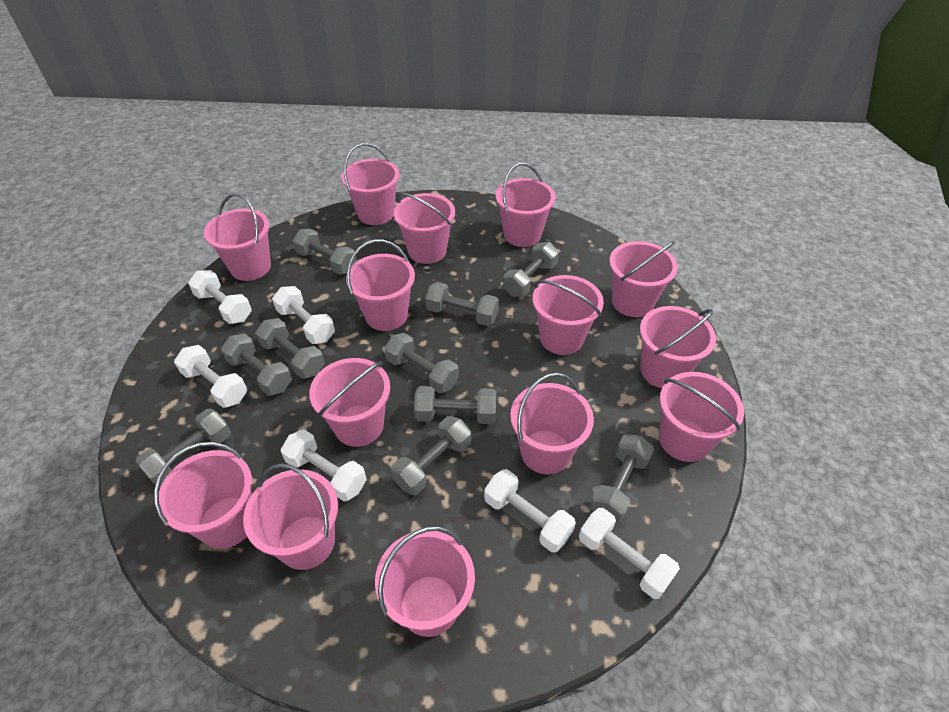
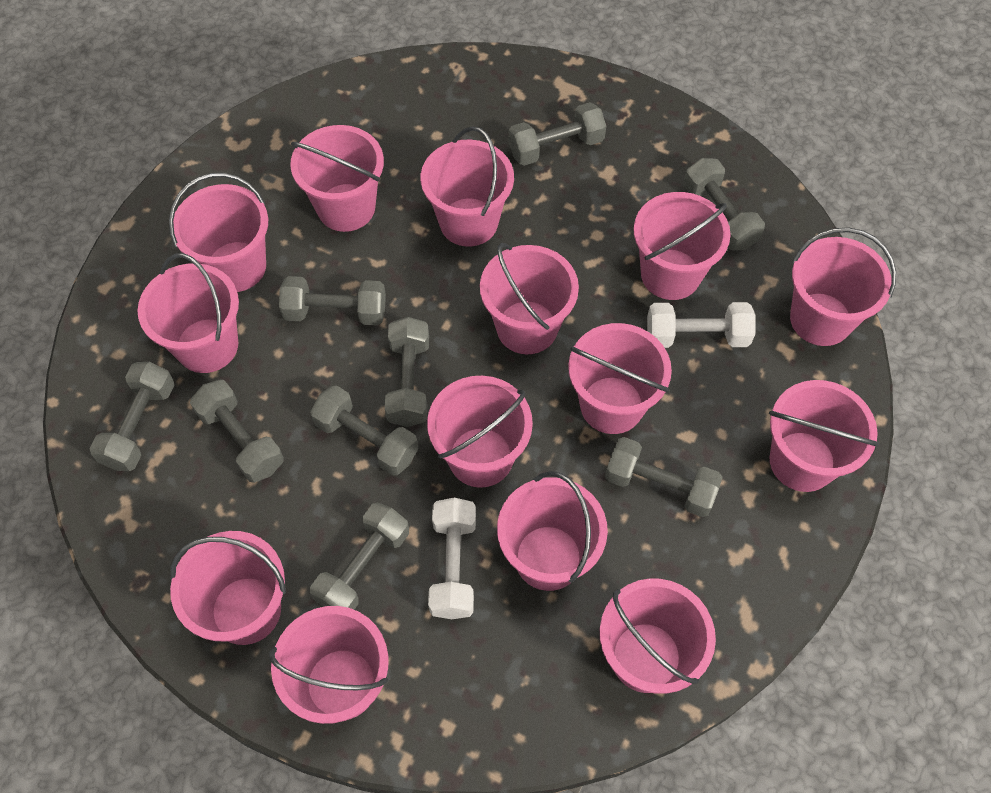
grey dumbbell: [135,409,231,486] [221,333,292,396] [256,318,325,379] [293,229,357,275] [384,333,459,394] [391,416,471,495] [414,386,496,424] [425,282,499,326] [503,242,559,297] [590,434,654,522] = 10 -> [90,362,175,471] [190,380,284,483] [279,276,386,326] [310,385,419,476] [310,502,409,610] [385,317,429,427] [508,102,606,166] [605,437,722,517] [684,158,765,251] = 9
white dumbbell: [174,345,247,408] [188,270,252,324] [272,286,335,344] [281,429,367,501] [484,469,576,552] [579,508,680,599] = 6 -> [428,498,476,619] [647,302,755,348] = 2

